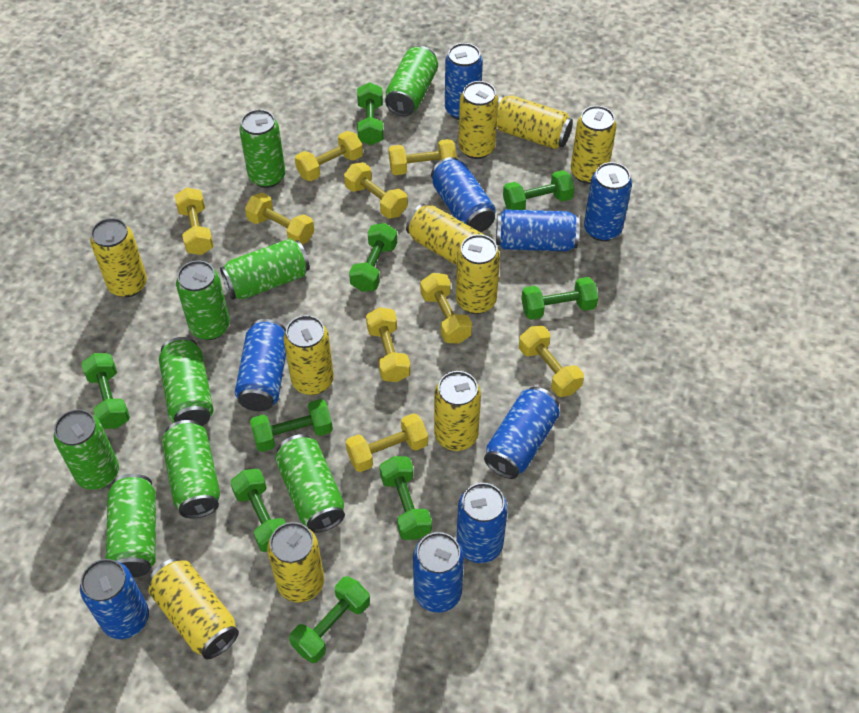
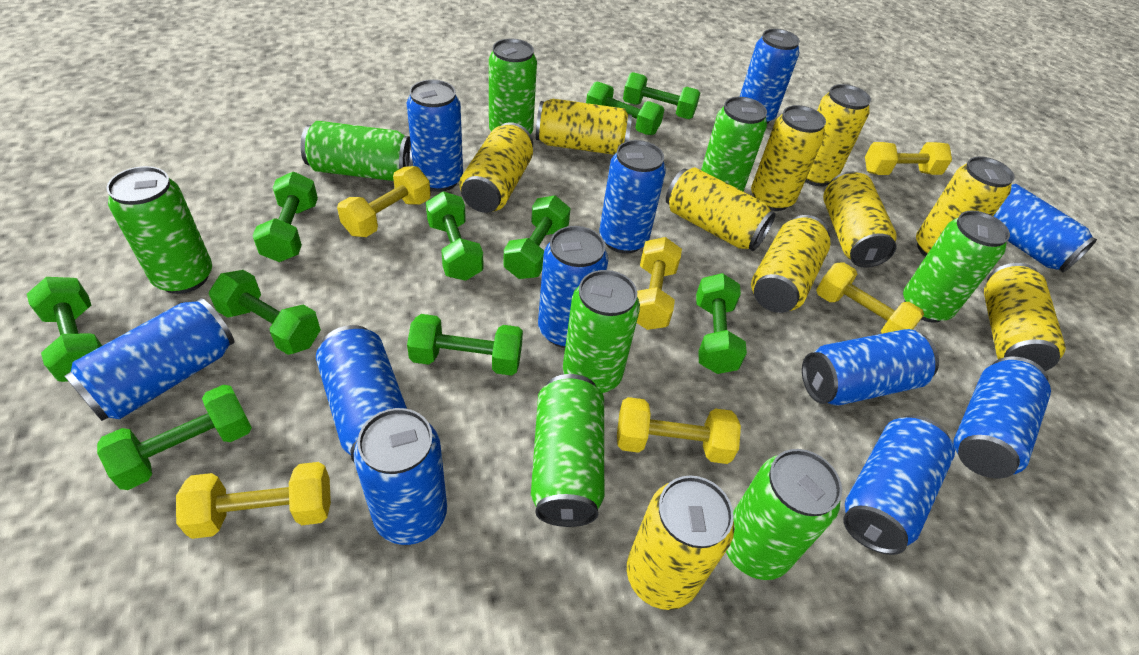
blue can: [80,559,149,639] [235,319,286,411] [413,532,464,613] [431,157,496,232] [445,43,483,120] [456,483,508,563] [484,387,560,479] [496,209,579,251] [584,162,632,241] = 9 -> [65,298,234,421] [316,325,407,462] [354,408,447,545] [407,80,463,192] [538,226,608,348] [599,140,666,254] [740,29,800,124] [802,329,939,406] [843,415,955,555] [954,357,1051,478] [994,184,1097,272] = 11
green can: [54,409,119,490] [106,474,156,578] [159,337,214,426] [161,420,220,519] [176,260,230,340] [220,238,310,300] [239,109,285,188] [275,434,345,533] [385,46,438,116] = 9 -> [107,166,212,294] [301,121,413,181] [489,39,537,134] [531,374,604,527] [563,270,640,393] [701,97,767,192] [726,449,842,580] [903,211,1010,323] = 8
green dumbbell: [81,353,130,429] [230,469,286,552] [250,399,333,452] [289,576,370,663] [349,223,397,292] [357,82,384,145] [380,456,432,540] [503,170,575,210] [521,277,598,320] = 9 -> [27,277,102,382] [97,385,252,490] [209,270,321,355] [253,172,318,262] [407,314,523,376] [426,191,483,281] [503,195,571,279] [586,81,664,135] [623,72,700,119] [696,273,747,374] = 10
yellow dumbbell: [175,187,214,255] [245,193,314,245] [295,131,363,181] [344,162,407,219] [346,413,428,472] [366,307,411,382] [389,139,457,175] [420,273,472,343] [519,326,584,397] = 9 -> [176,462,331,539] [337,166,431,237] [617,397,741,464] [637,237,682,330] [816,262,924,334] [865,142,952,175] = 6

